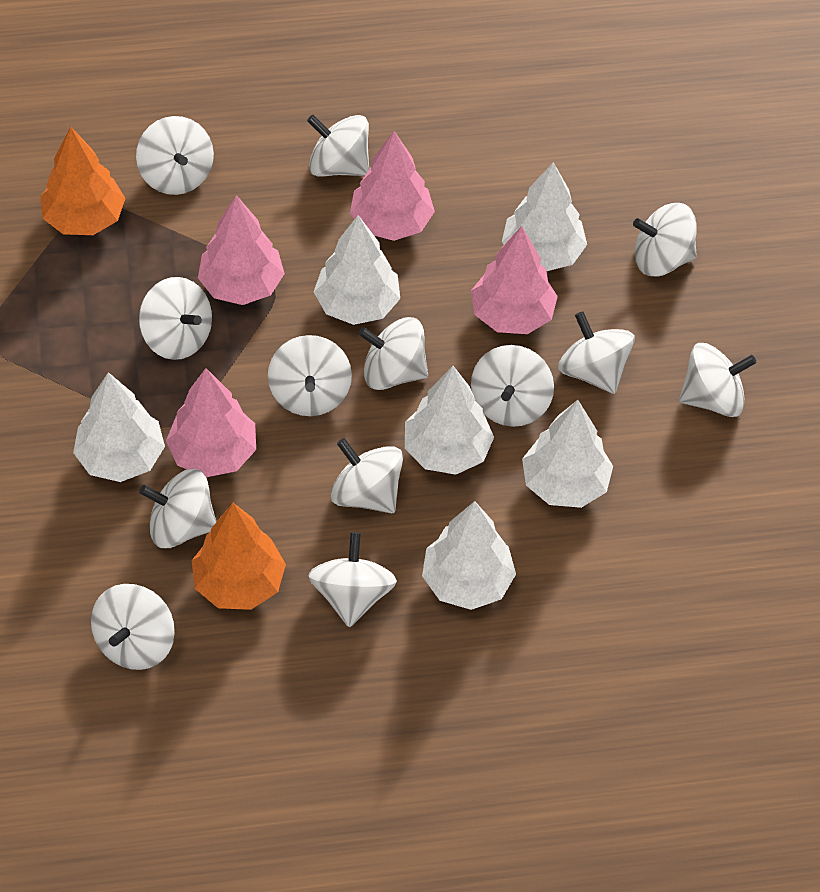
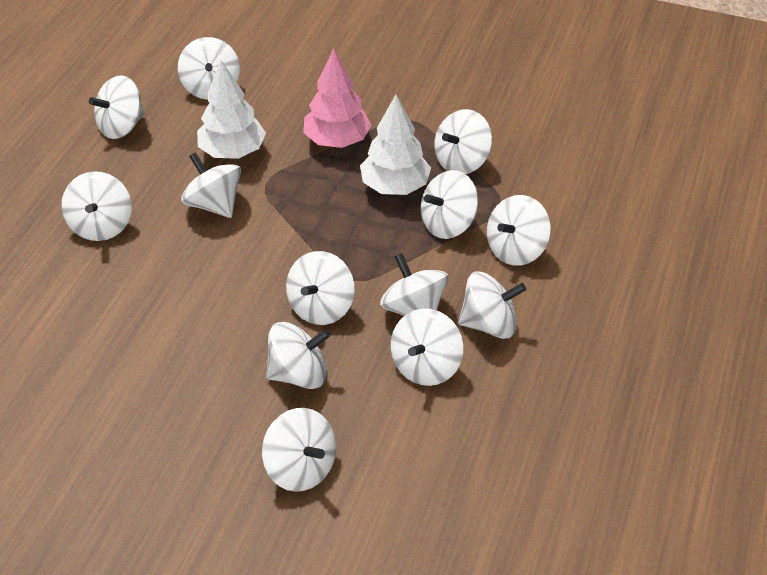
orange tree: [41,127,126,235] [192,503,286,610] = 2 -> none = 0
pink tree: [166,368,256,477] [198,195,285,305] [350,131,435,241] [471,226,558,334] = 4 -> [303,49,371,148] = 1
white tree: [73,372,165,482] [314,215,400,325] [405,366,494,475] [422,501,516,610] [502,162,587,271] [522,400,613,508] = 6 -> [197,60,266,159] [360,95,431,195] = 2

